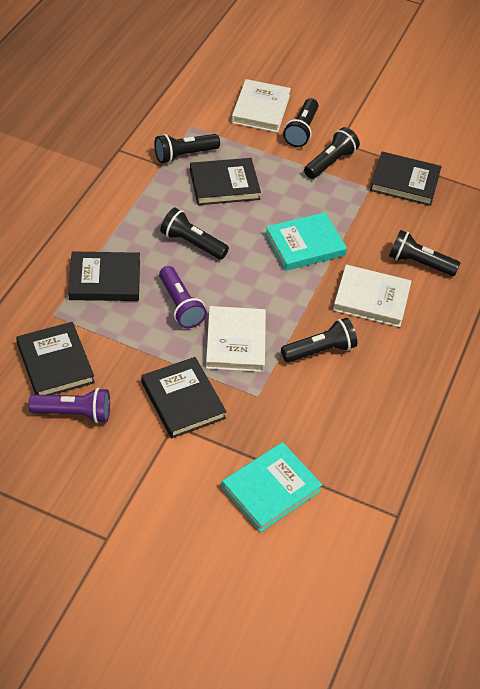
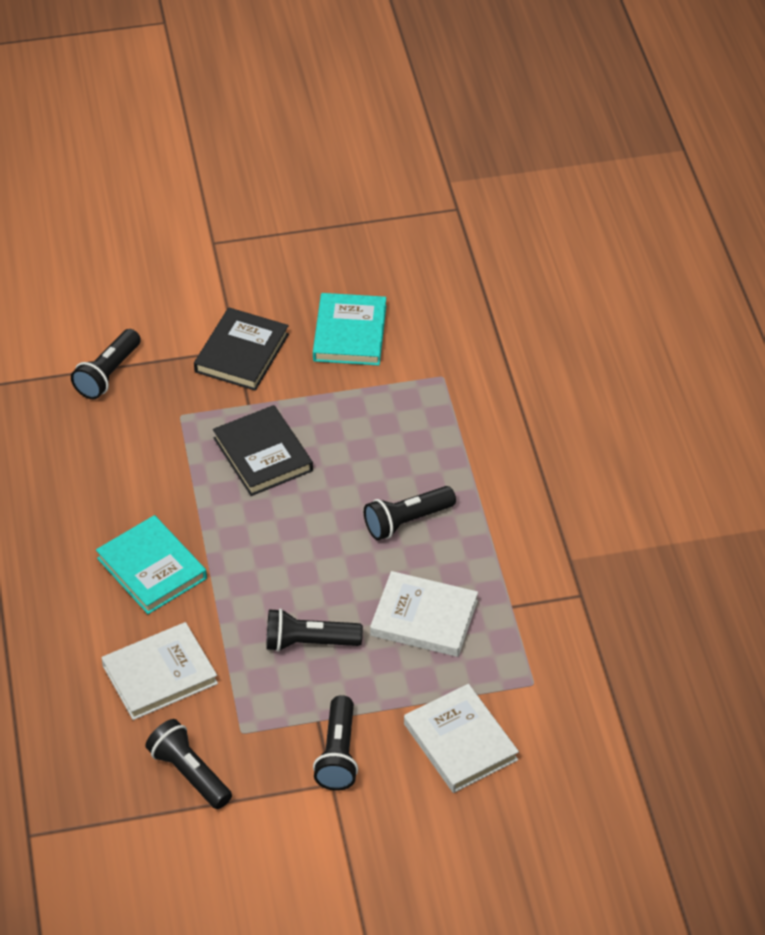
black book: [16,322,95,395] [68,251,140,301] [141,357,227,439] [190,158,261,205] [370,152,442,206] = 5 -> [194,307,289,391] [213,405,313,496] = 2
black flashlight: [154,134,220,164] [160,207,229,259] [281,318,357,363] [283,98,318,147] [304,127,360,179] [389,230,460,276] = 6 -> [71,329,141,399] [145,719,232,809] [266,608,363,652] [313,695,358,791] [364,486,456,540] = 5
purple flashlight: [28,388,110,423] [159,266,207,328] = 2 -> none = 0

